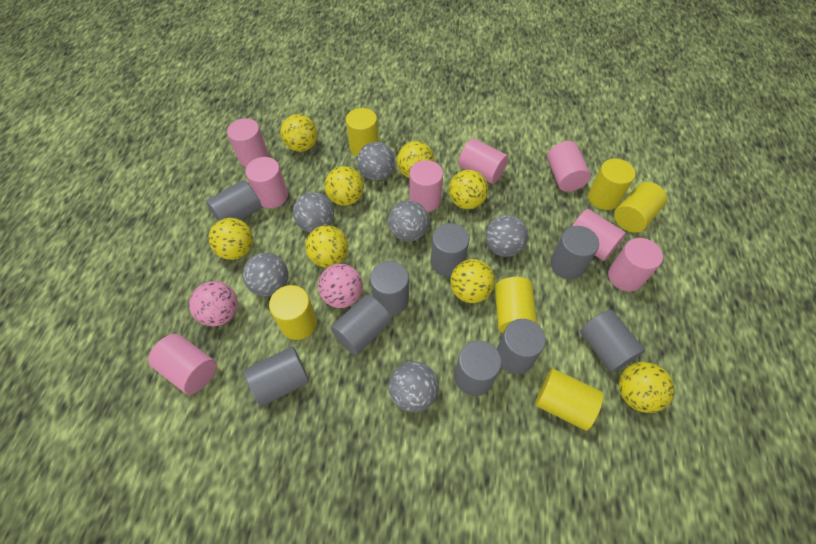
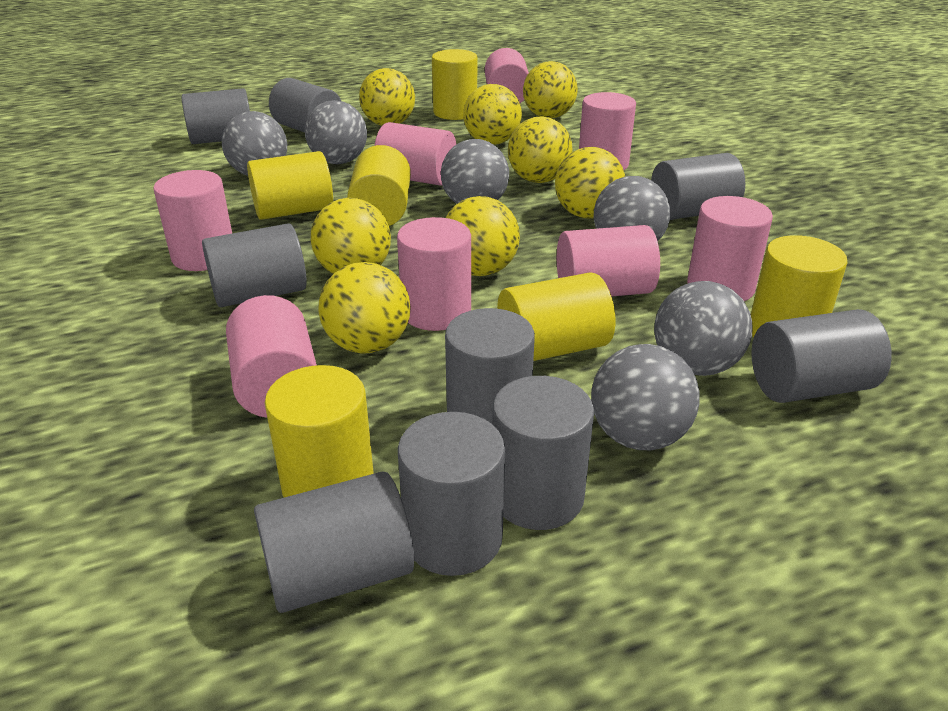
pink ball: [189,281,238,326] [318,264,363,308] = 2 -> none = 0

